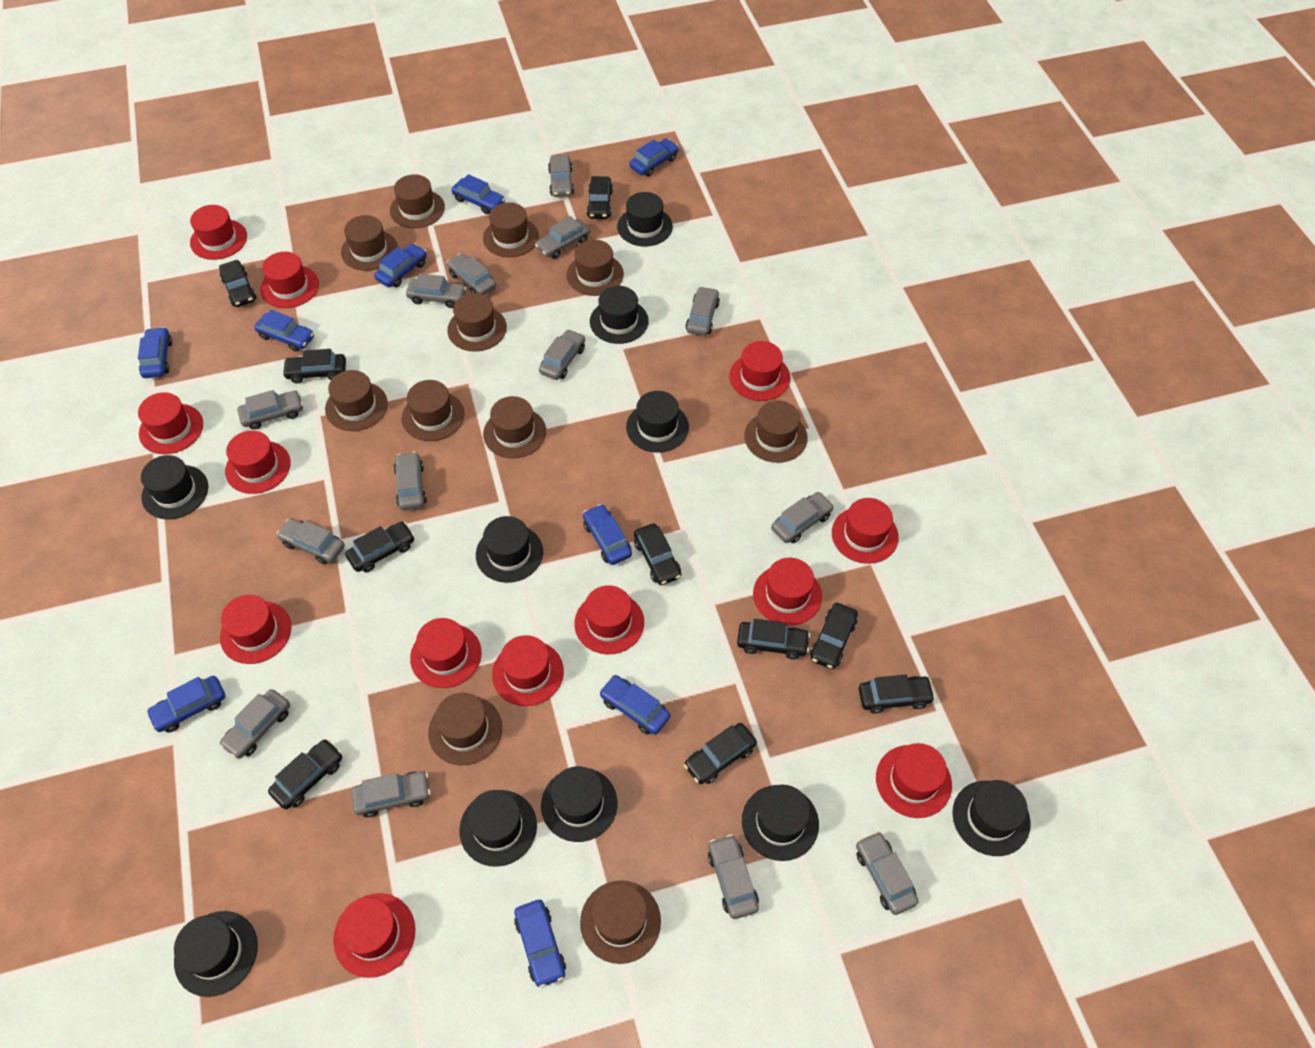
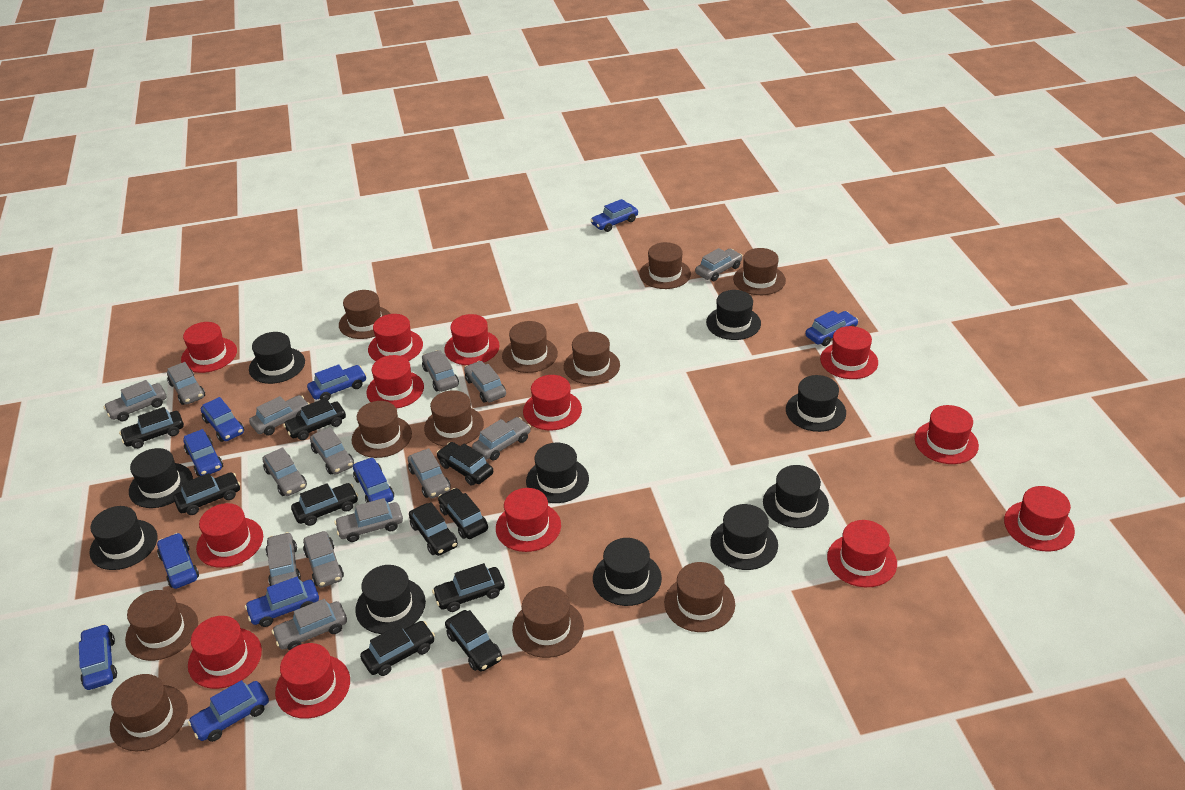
blue car: [138,327,172,378] [146,676,225,732] [254,310,314,352] [374,243,427,287] [452,174,505,214] [514,900,566,988] [583,504,632,565] [599,675,670,735] [630,139,679,176] = 9 -> [79,624,117,690] [157,533,199,589] [183,429,223,477] [188,680,269,742] [201,397,244,442] [245,577,319,627] [307,364,367,400] [353,457,394,503] [590,199,638,232] [805,310,858,346] = 10

